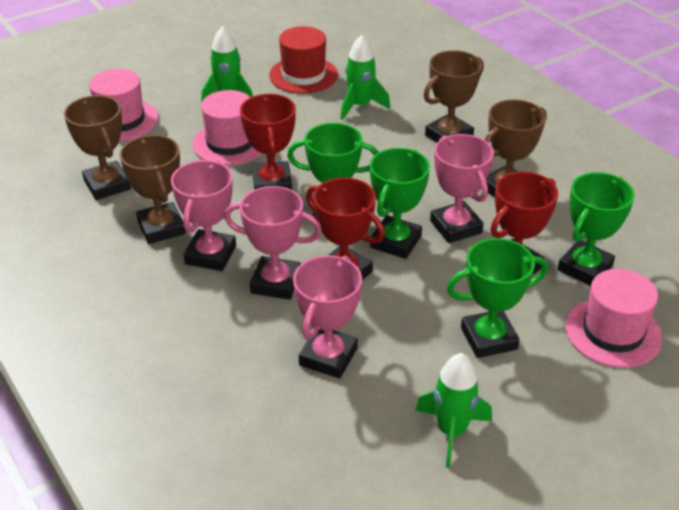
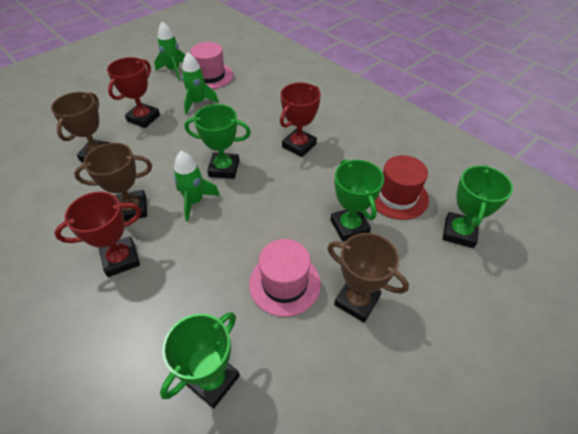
brown trophy: [64,95,131,200] [120,135,186,244] [424,50,484,142] [481,99,547,197] = 4 -> [51,92,110,162] [74,143,152,221] [327,233,409,323] = 3
pink hat: [89,69,158,141] [192,90,263,165] [565,269,662,368] = 3 -> [190,42,233,89] [249,239,321,317] = 2
pink trophy: [171,160,236,271] [224,186,322,300] [293,255,362,379] [430,134,494,243] = 4 -> none = 0

